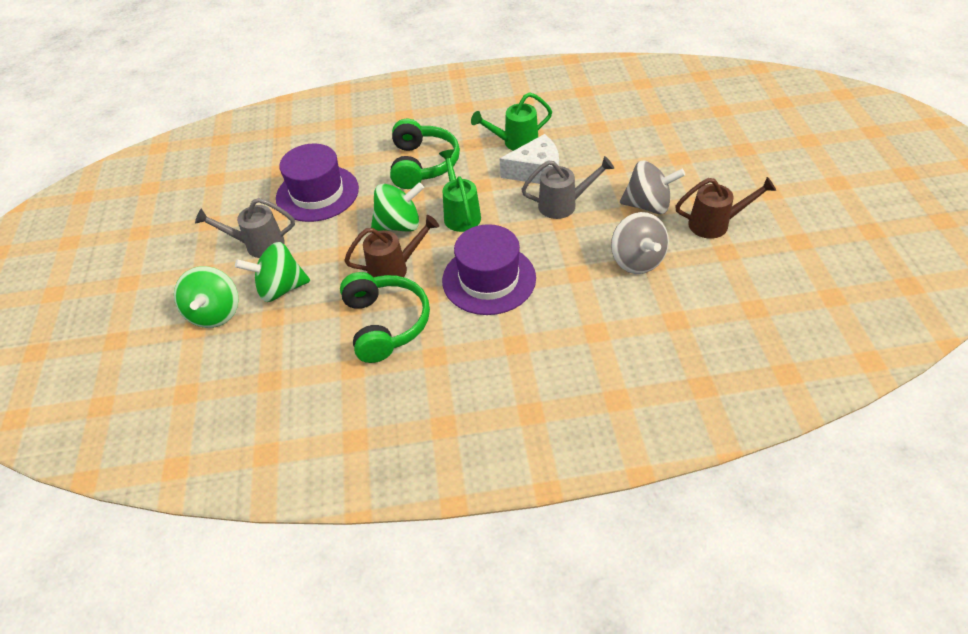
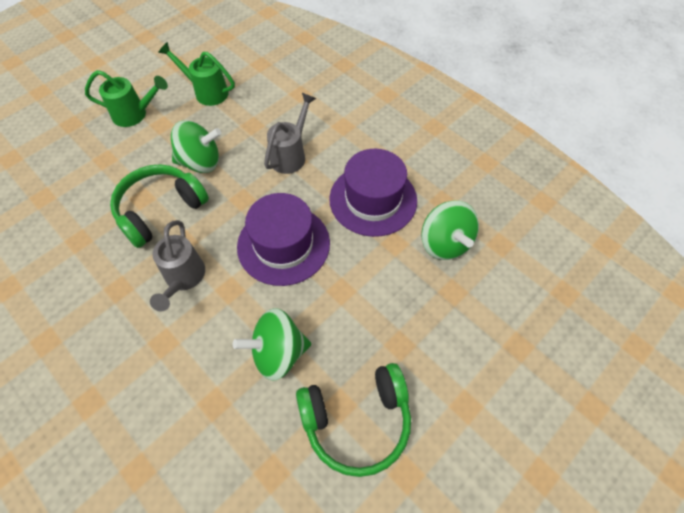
brown watering can: [344,215,439,277] [675,177,776,239] = 2 -> none = 0
grey spinning top: [611,212,669,274] [620,161,685,214] = 2 -> none = 0
white cheese: [500,134,559,184] = 1 -> none = 0

